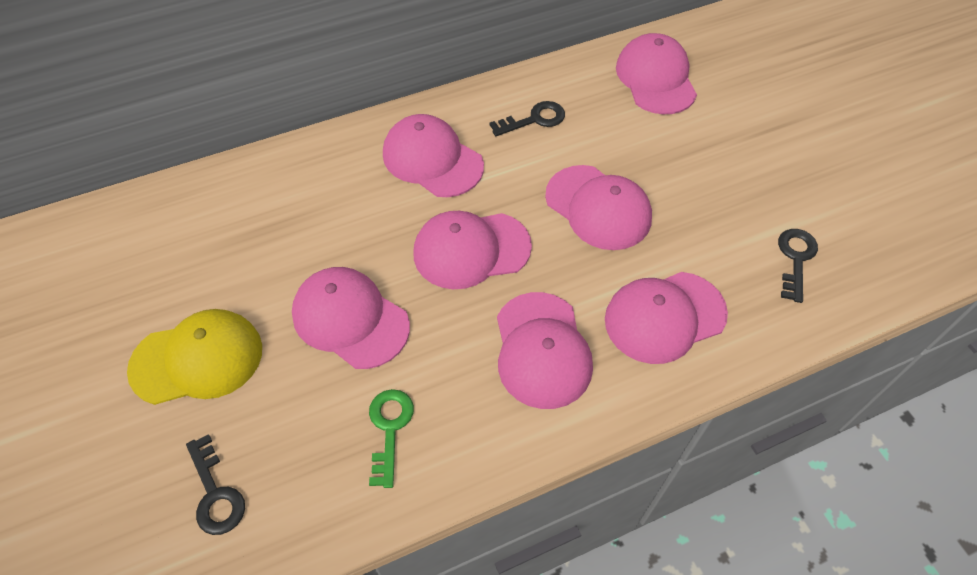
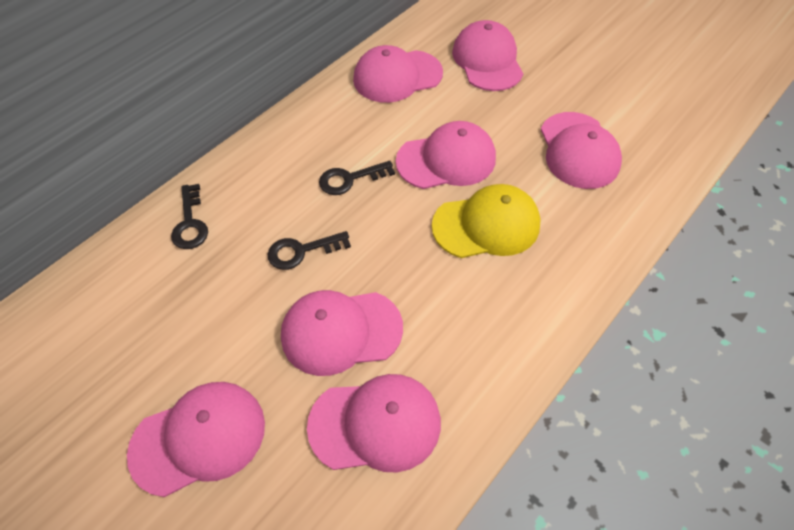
green key: [369,389,414,488] = 1 -> none = 0

